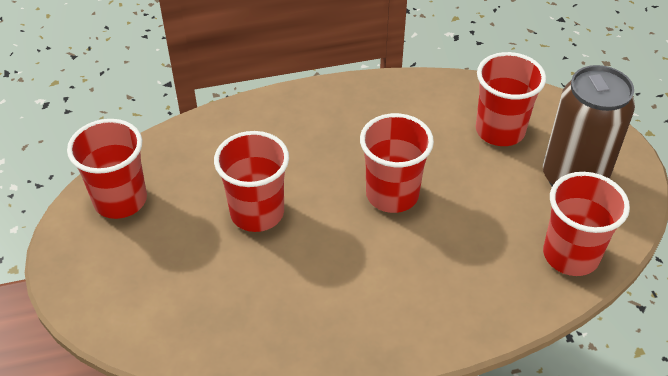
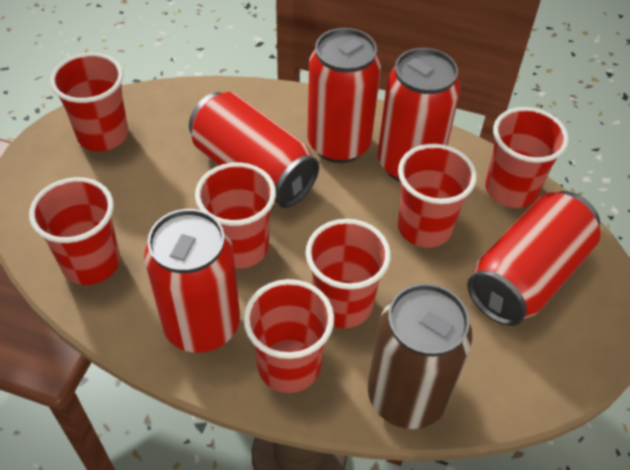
red can: none = 0 -> [144,209,240,353] [189,92,319,208] [307,28,381,163] [378,48,461,182] [467,191,601,326] = 5
red cup: [67,119,147,219] [214,131,289,232] [360,113,434,213] [476,52,546,146] [543,172,630,276] = 5 -> [29,177,120,285] [50,53,129,151] [195,162,276,269] [243,279,334,393] [306,219,391,328] [398,144,477,248] [485,107,569,208] = 7

